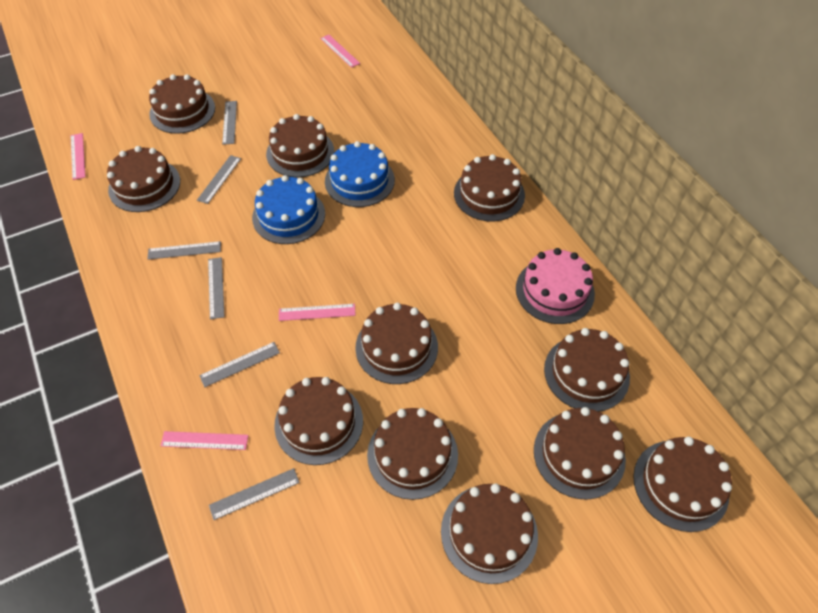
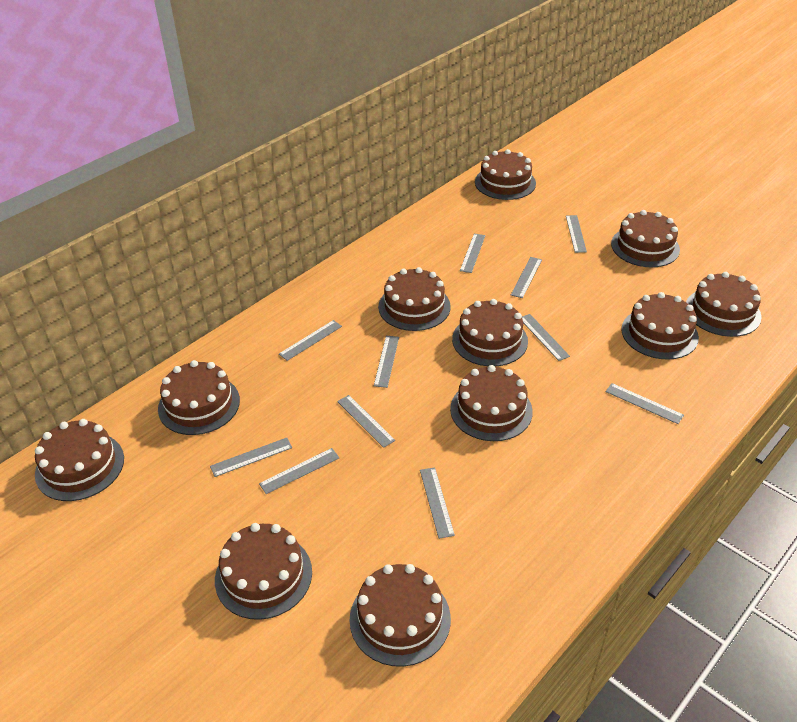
blue cake: [252,175,325,244] [325,141,395,207] = 2 -> none = 0
grey ruler: [147,241,221,260] [197,155,241,204] [199,342,280,387] [208,257,225,319] [209,468,300,520] [222,101,237,145] = 6 -> [210,438,292,477] [259,448,340,494] [279,320,342,361] [337,395,395,448] [374,336,399,388] [420,467,455,539] [460,234,485,273] [511,257,542,298] [522,314,570,361] [566,215,587,253] [606,383,684,424] = 11
pink cake: [516,248,595,324] = 1 -> none = 0
pink ruler: [70,133,86,180] [160,431,249,450] [279,304,356,321] [320,35,360,68] = 4 -> none = 0

